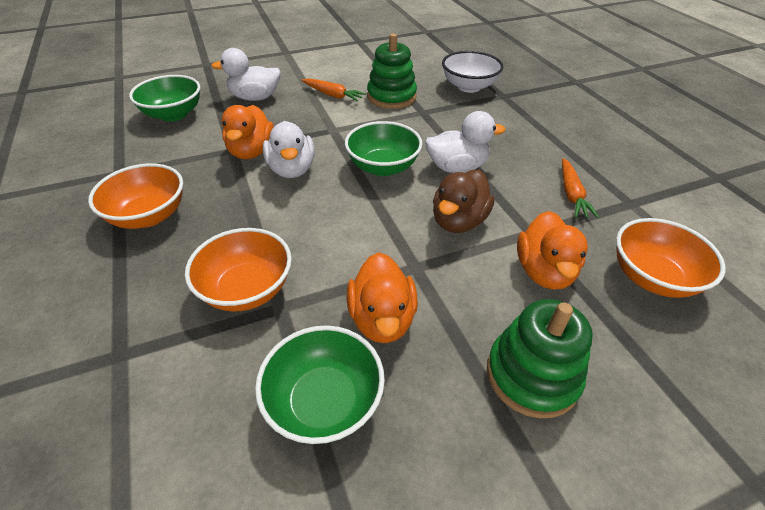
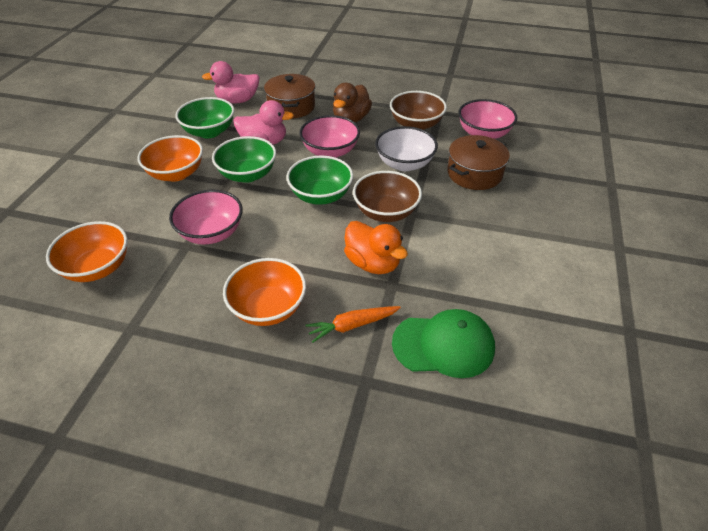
brown bowl: none = 0 -> [353,171,422,222] [390,91,447,130] = 2
brown pot: none = 0 -> [264,74,315,119] [447,135,510,190] = 2
green cap: none = 0 -> [392,309,495,378] = 1
green stacking toy: [367,33,417,109] [487,299,593,418] = 2 -> none = 0
orange carrot: [301,78,366,102] [562,158,599,218] = 2 -> [306,306,401,343] = 1
orange duck: [221,105,274,159] [346,252,418,343] [517,211,588,290] = 3 -> [344,221,408,274] = 1
pink bowl: none = 0 -> [169,190,243,245] [300,115,360,158] [458,99,517,139] = 3
pink duck: none = 0 -> [202,61,260,103] [233,100,294,145] = 2
white duck: [211,48,281,101] [263,121,315,178] [425,111,506,173] = 3 -> none = 0

